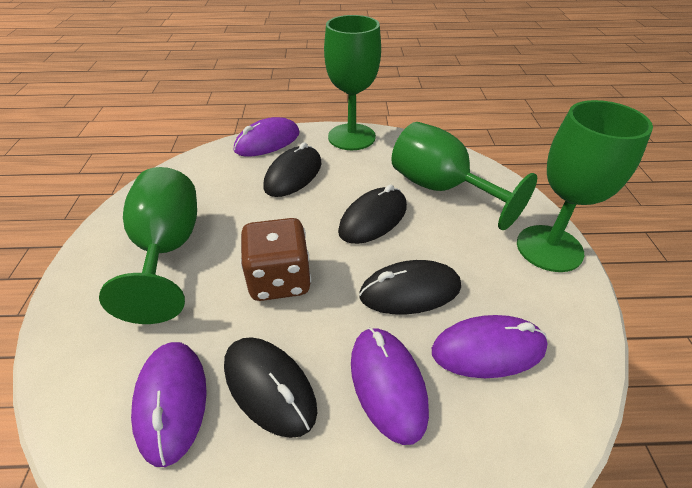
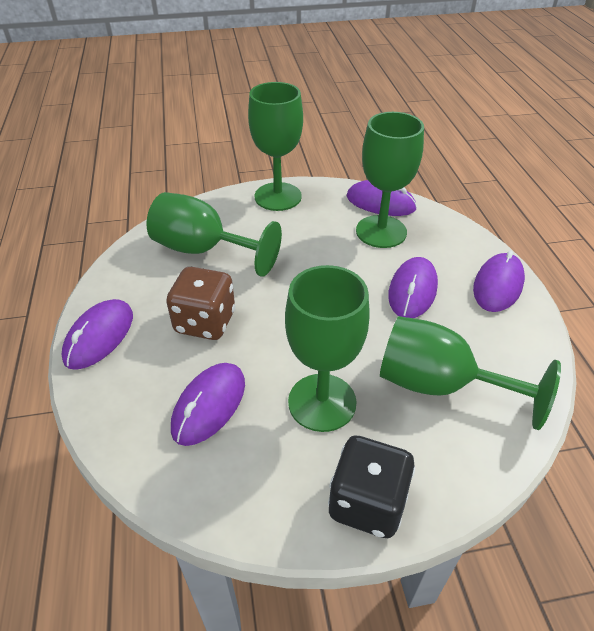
black dice: none = 0 -> [328,436,415,538] = 1
black mouse: [224,337,317,438] [263,142,321,197] [338,184,407,244] [359,260,461,315] = 4 -> none = 0
green goblet: [99,167,197,324] [324,15,381,150] [391,122,537,230] [517,100,653,272] = 4 -> [146,192,282,277] [248,82,303,211] [285,265,370,432] [356,112,424,248] [380,316,561,430] = 5
purple mouse: [131,342,207,467] [234,117,300,157] [351,327,429,445] [432,315,548,378] = 4 -> [61,299,133,370] [171,363,245,446] [347,180,417,216] [388,257,438,318] [473,251,525,312] = 5

